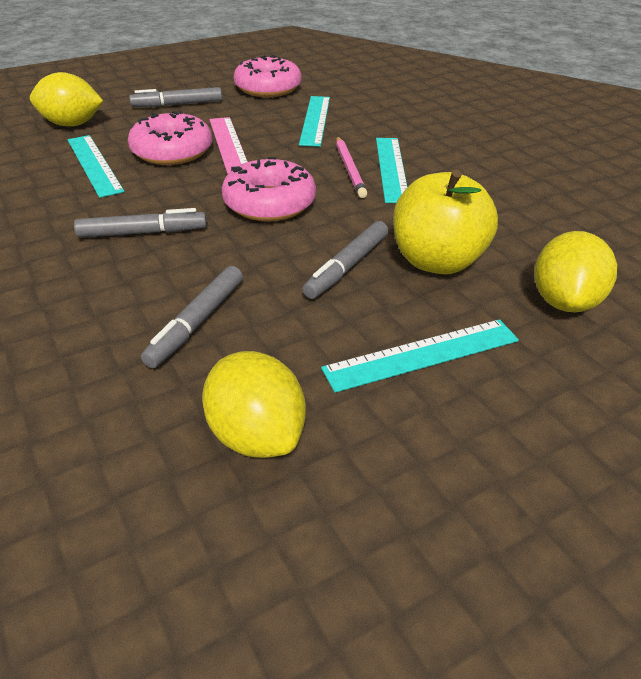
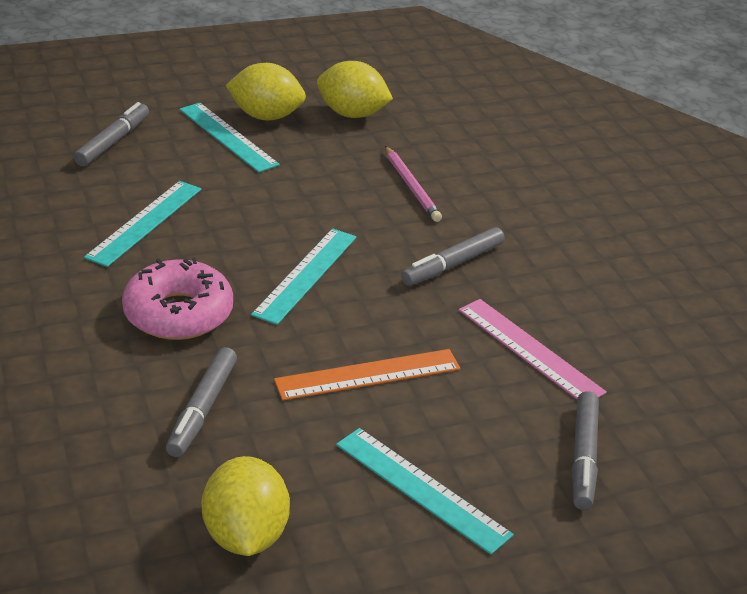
orange ruler: none = 0 -> [274,349,460,400] = 1
pink donut: [128,110,212,165] [222,157,316,222] [234,55,301,97] = 3 -> [122,257,233,340] = 1
yellow apple: [393,169,498,275] = 1 -> none = 0

